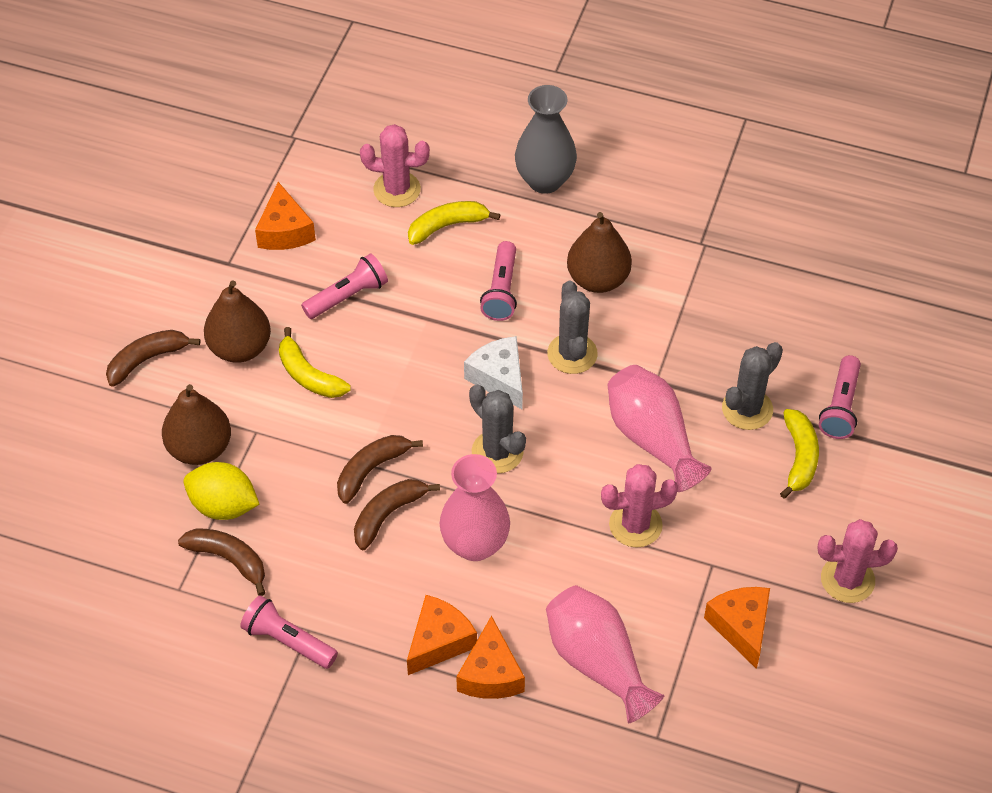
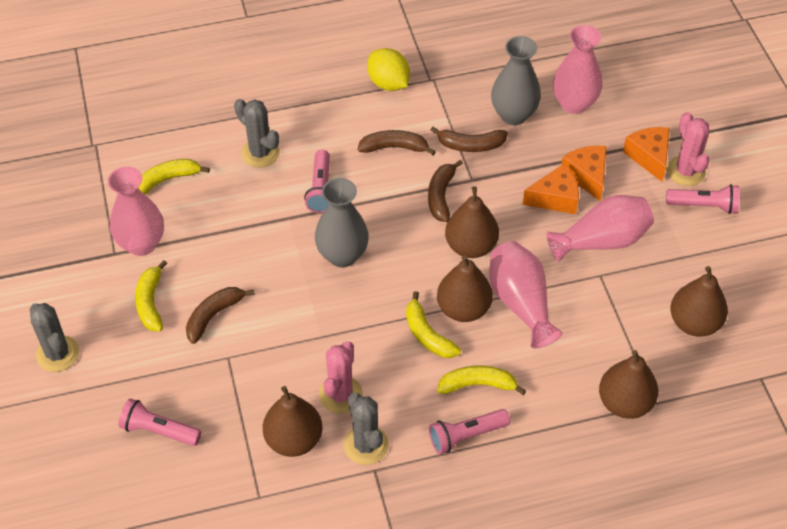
brown pear: [162,384,231,465] [204,280,271,363] [567,212,632,293] = 3 -> [263,386,323,457] [437,255,493,322] [445,186,499,258] [599,350,659,419] [670,266,728,337] = 5
grey vase: [515,85,577,194] = 1 -> [315,178,369,268] [491,36,541,125] = 2
orange cheese: [255,182,316,250] [407,595,477,675] [456,616,525,699] [704,587,770,669] = 4 -> [522,164,579,214] [561,146,607,201] [623,127,670,182] = 3
pink cactus: [360,124,430,207] [601,464,678,548] [817,519,898,603] = 3 -> [319,341,363,414] [667,112,710,186] = 2
pink vase: [440,454,510,561] [546,585,664,723] [607,365,712,492] = 3 -> [108,166,164,256] [489,241,563,348] [546,195,654,262] [553,25,602,114] = 4
white cheese: [464,336,523,409] = 1 -> none = 0
yellow banana: [279,327,351,398] [408,201,500,245] [780,409,819,499] = 3 -> [135,260,167,331] [139,159,210,194] [406,291,461,358] [437,366,526,395] = 4

